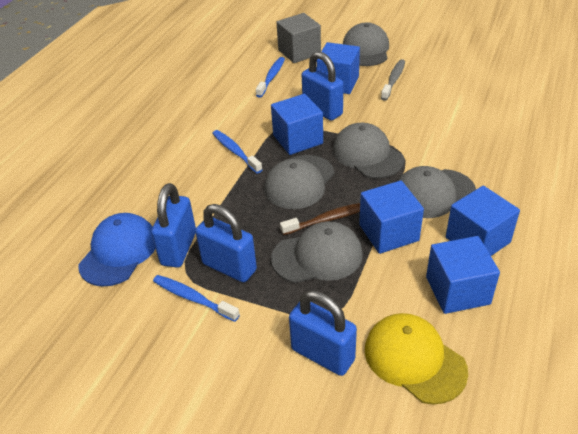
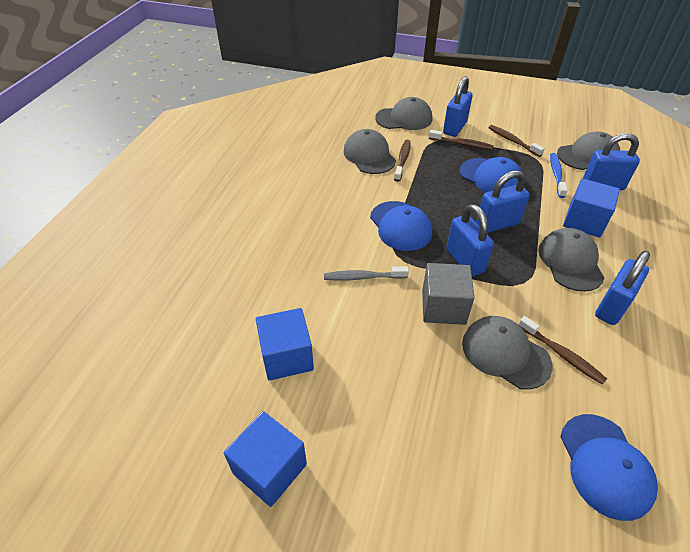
blue cap: [78,213,155,287] = 1 -> [370,201,432,251] [459,157,522,193] [561,414,658,521] = 3
blue cube: [271,94,323,155] [317,42,360,94] [359,180,424,254] [426,236,500,314] [446,186,520,256] = 5 -> [224,411,307,507] [256,308,314,381] [563,178,620,238] = 3
blue padlock: [151,183,196,268] [195,204,257,282] [289,291,357,376] [302,51,344,121] = 4 -> [443,76,473,137] [446,204,494,277] [476,171,530,233] [583,133,640,190] [595,251,650,325] = 5
blue toothbrush: [153,275,240,322] [212,130,263,174] [256,57,285,97] = 3 -> [550,153,568,198] = 1
brown toothbrush: [280,203,360,235] = 1 -> [394,140,411,182] [429,130,494,150] [488,125,545,157] [518,316,607,385] = 4
yellow cap: [365,313,468,404] = 1 -> none = 0

